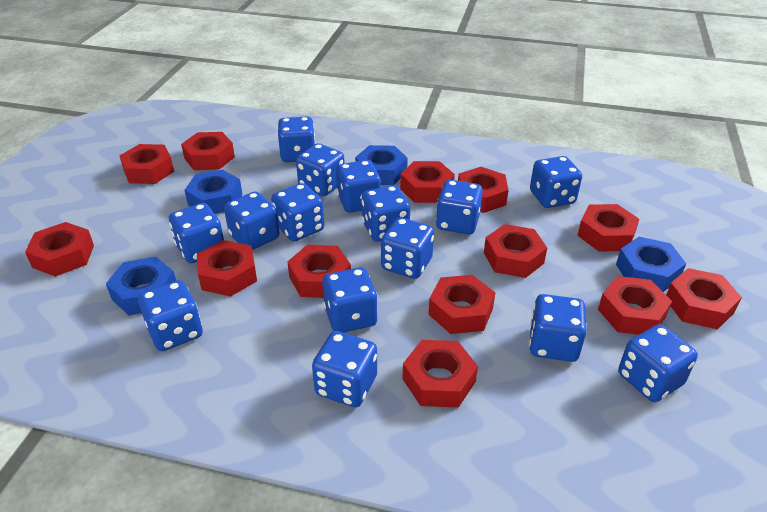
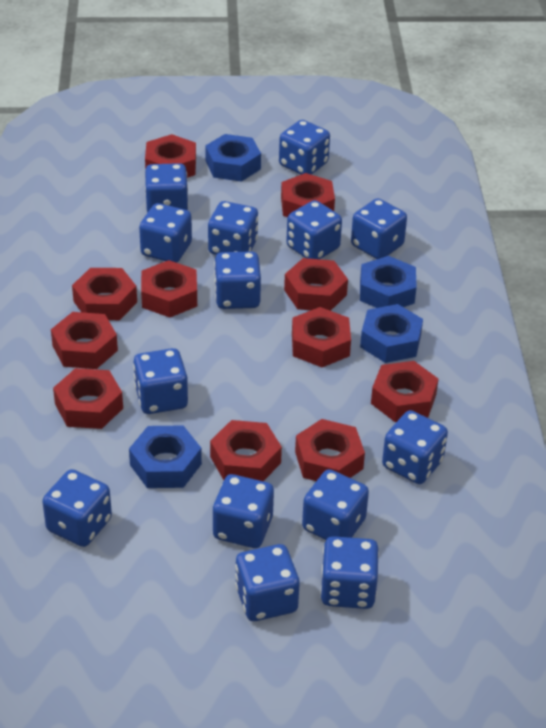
blue dice: [138,280,203,351] [169,203,224,263] [224,191,279,250] [271,183,324,241] [278,117,315,162] [296,143,344,196] [312,331,377,407] [322,267,377,333] [336,160,381,213] [362,185,410,241] [381,217,434,279] [436,180,483,235] [529,294,587,362] [530,156,582,208] [618,324,698,402] = 15 -> [42,469,112,547] [133,348,188,414] [139,203,192,263] [145,163,188,213] [208,201,258,255] [212,474,274,548] [214,251,261,309] [235,544,300,621] [279,120,330,175] [286,200,342,259] [302,469,369,540] [320,536,379,609] [351,198,407,259] [382,410,448,484] = 14
red nut: [25,222,94,277] [119,144,174,184] [181,132,235,170] [197,240,257,296] [287,245,351,298] [400,161,455,203] [403,340,478,407] [428,275,495,334] [458,167,508,213] [484,224,547,278] [577,204,639,252] [598,276,672,335] [666,268,742,329] = 13 -> [51,312,118,369] [53,368,123,429] [72,268,137,320] [141,260,197,318] [145,134,196,178] [210,420,282,481] [281,173,335,217] [284,258,348,311] [292,307,351,367] [295,419,365,481] [371,361,438,422] = 11

